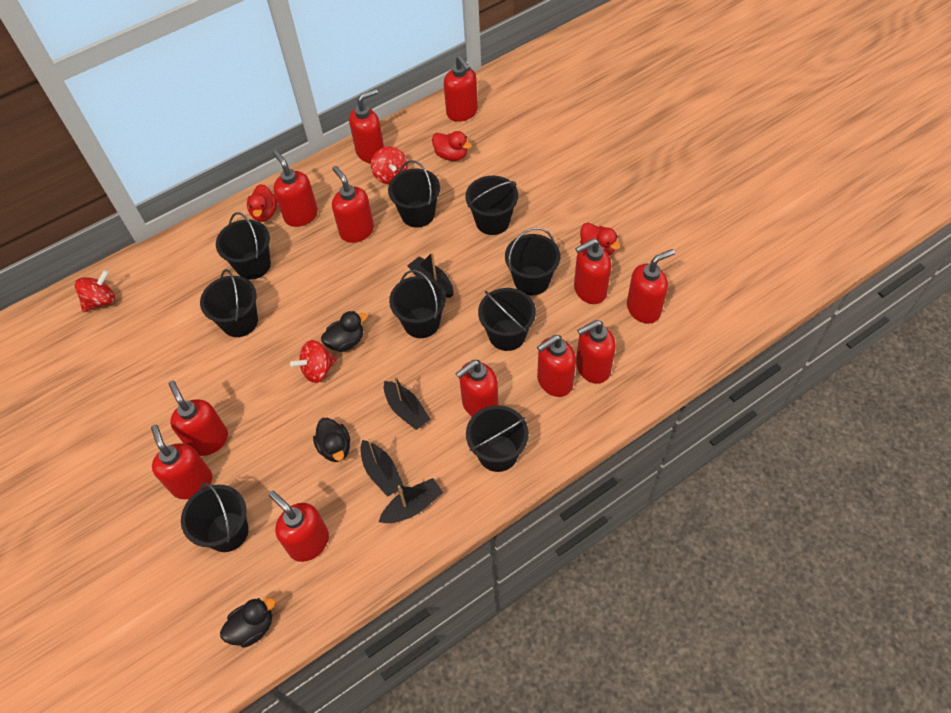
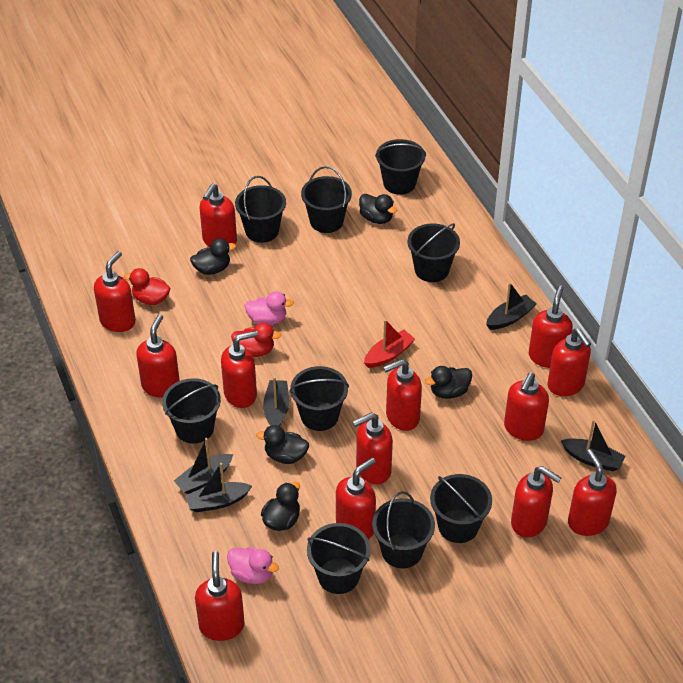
black boat: [361,440,404,497] [379,478,443,523] [384,376,431,430] [407,252,454,298] = 4 -> [174,438,233,494] [186,463,252,512] [263,377,289,426] [486,282,536,330] [561,419,625,471] = 5
black duck: [220,598,275,648] [313,418,350,462] [321,311,367,352] = 3 -> [190,238,236,275] [256,425,309,464] [261,482,300,531] [359,194,397,224] [425,366,472,399] = 5
pink duck: none = 0 -> [227,547,279,584] [244,291,294,325] = 2
red boat: none = 0 -> [364,320,415,368] = 1
red duck: [247,184,277,222] [432,131,472,161] [580,223,621,256] = 3 -> [124,268,170,305] [231,323,281,357] = 2
red soap dispenser: [151,424,212,499] [169,381,228,456] [269,491,329,562] [273,150,318,227] [332,166,374,243] [349,88,384,163] [444,55,478,122] [455,360,499,416] [537,335,576,397] [574,238,611,304] [576,320,616,384] [627,249,675,324] = 12 -> [94,251,136,332] [136,314,180,398] [195,551,245,641] [199,184,237,247] [221,331,258,408] [336,458,376,539] [353,412,393,484] [383,359,422,431] [504,373,549,441] [511,466,561,538] [529,286,573,368] [548,328,591,396] [568,449,617,536] = 13
red spinning top: [75,270,115,312] [290,340,337,383] [371,146,408,184] = 3 -> none = 0

